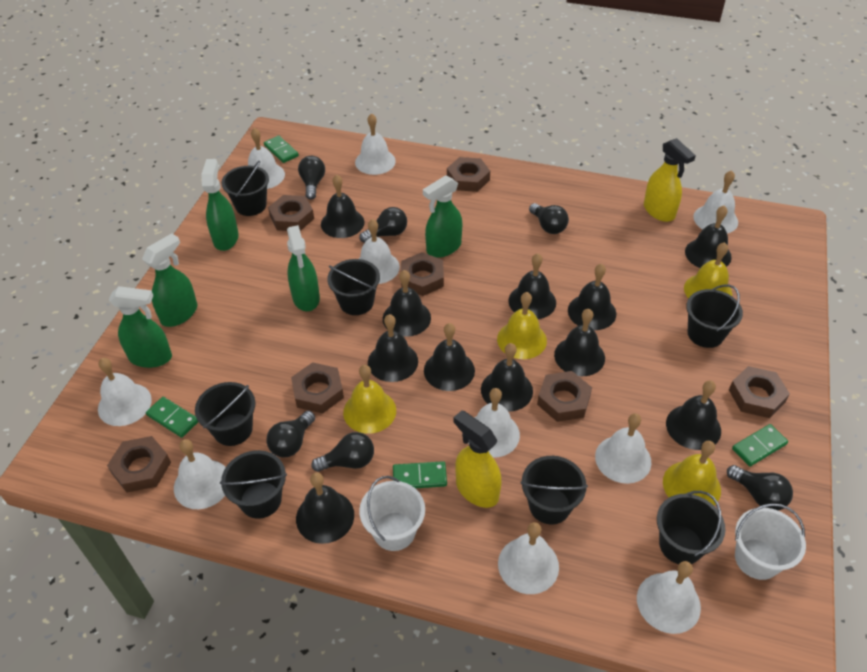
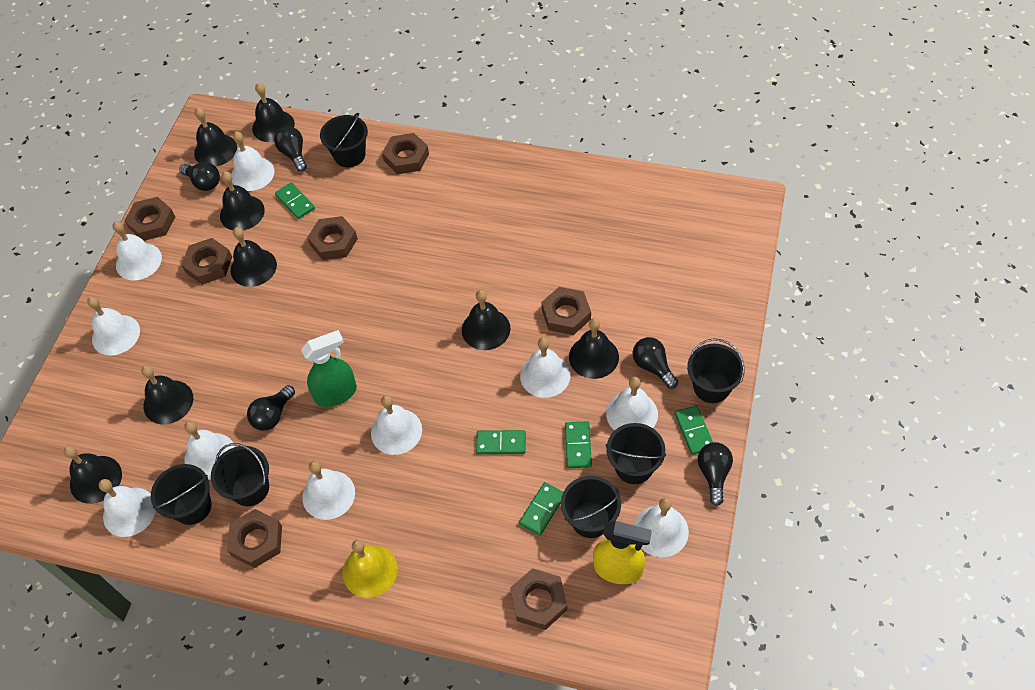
black bell: [296,473,354,544] [321,174,365,238] [368,314,418,382] [383,270,431,337] [424,323,475,391] [481,343,533,412] [508,253,556,319] [554,309,605,376] [568,264,616,330] [666,380,721,450] [685,206,732,268] = 11 -> [64,445,122,504] [141,365,193,424] [194,107,237,167] [220,171,265,231] [231,227,277,287] [252,83,295,142] [462,290,510,350] [569,318,619,379] = 8
black bucket: [195,382,256,446] [220,450,287,519] [221,160,269,216] [327,259,380,315] [520,456,588,525] [657,491,725,564] [686,285,743,348] = 7 -> [151,464,212,525] [211,443,269,506] [320,113,368,167] [561,476,621,538] [606,423,666,484] [687,338,745,403] = 6
black light bulb: [266,410,315,457] [298,156,325,200] [311,432,374,472] [359,207,407,243] [529,203,569,234] [727,465,793,511] = 6 -> [179,162,220,191] [247,385,295,431] [274,126,307,172] [633,337,678,389] [698,442,733,506] = 5
green domino: [146,397,198,438] [264,136,299,163] [393,461,447,488] [732,424,788,467] = 4 -> [275,182,315,219] [476,430,526,454] [519,482,563,535] [565,421,592,468] [675,406,713,455] = 5
green spray bottle: [109,286,172,368] [142,233,197,327] [201,159,239,251] [287,225,320,311] [423,175,462,258] = 5 -> [301,330,357,407] = 1
white bucket: [359,476,425,551] [735,503,806,580] = 2 -> none = 0
yellow bell: [343,365,396,434] [497,292,547,359] [663,441,721,506] [684,242,732,299] = 4 -> [343,540,398,598] = 1
yellow spray bottle: [453,410,501,508] [644,138,696,222] = 2 -> [593,521,652,584] = 1

